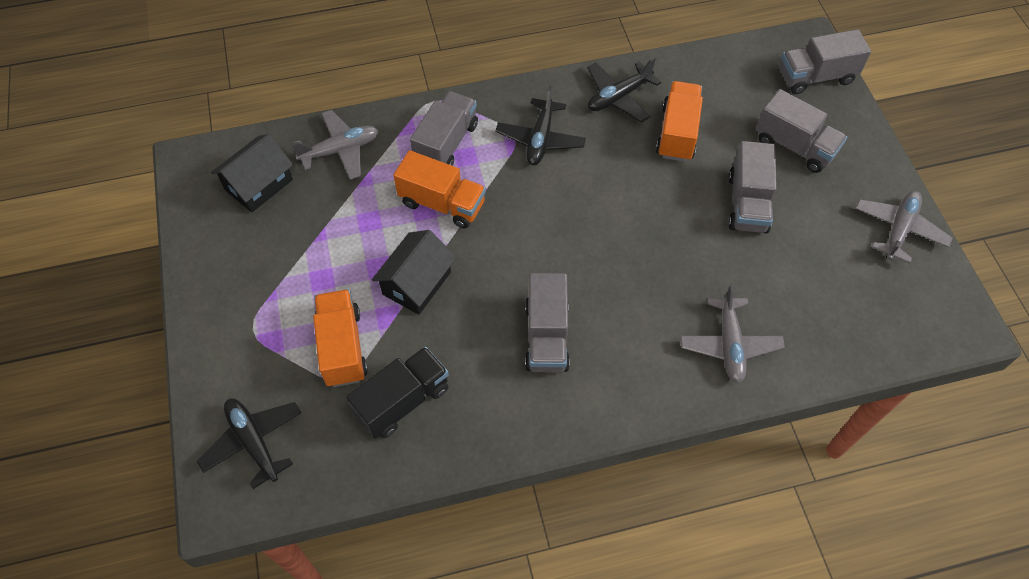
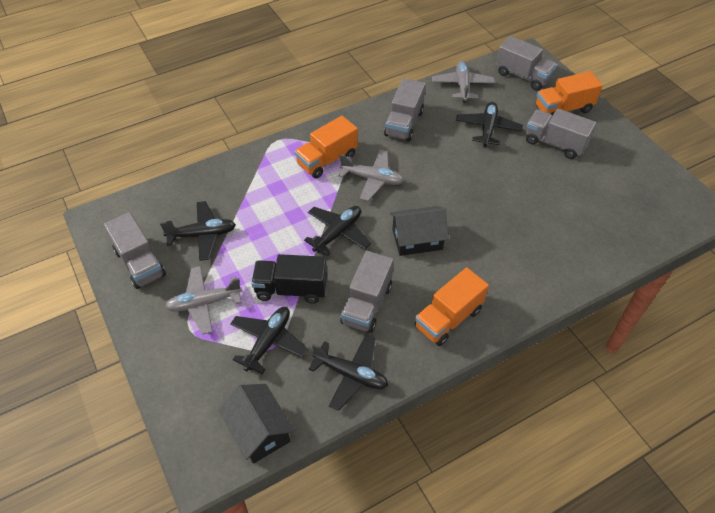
black plane: [197,398,302,489] [495,86,586,165] [587,57,661,122] = 3 -> [160,201,236,261] [230,307,308,374] [304,206,371,256] [309,335,388,411] [456,102,523,147] = 5

